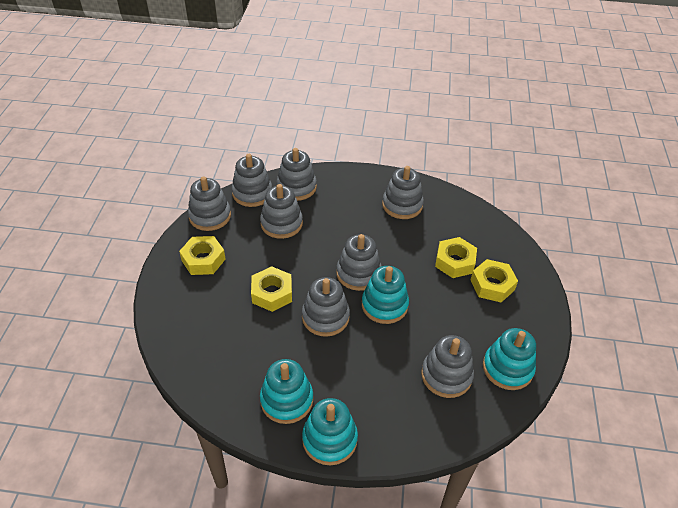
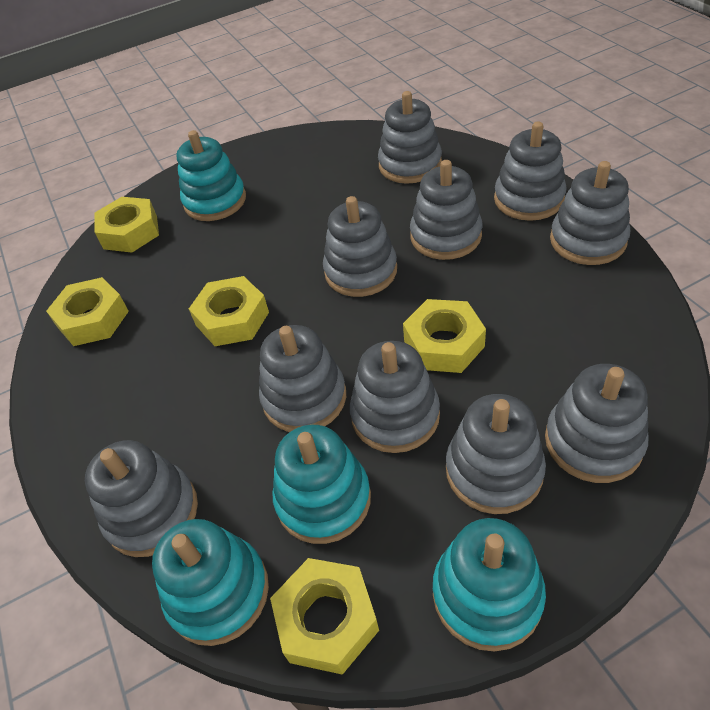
grey stacking toy: [188,176,231,231] [232,154,272,207] [260,184,303,239] [276,148,317,201] [302,277,350,337] [336,234,381,291] [382,166,424,219] [421,335,474,398] = 8 -> [85,440,198,557] [259,325,346,432] [323,196,397,297] [350,341,440,453] [378,91,442,184] [410,160,482,260] [446,394,546,514] [494,122,566,221] [545,364,649,483] [550,161,630,265] = 10
yellow nut: [179,236,226,275] [251,266,292,312] [435,237,477,278] [471,259,518,302] = 4 -> [46,277,129,346] [94,197,159,253] [189,276,269,346] [270,558,379,675] [403,299,486,373] = 5

